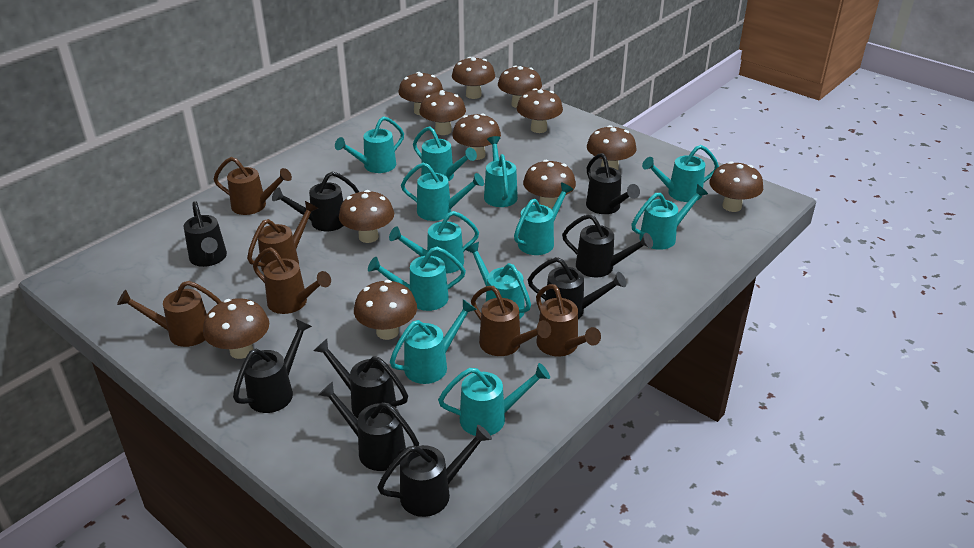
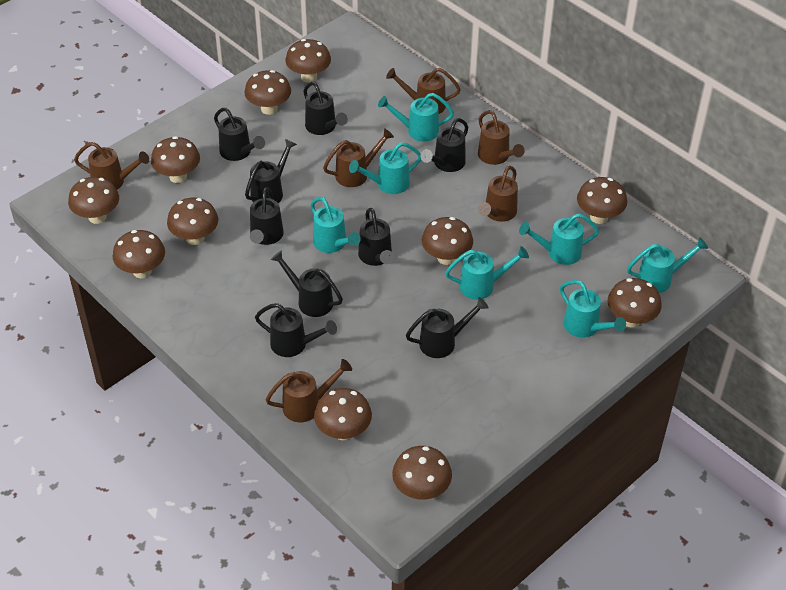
brown mushroom: [203,298,269,359] [339,190,394,243] [354,280,417,340] [398,72,443,115] [419,90,466,135] [452,57,495,99] [452,114,501,160] [498,65,542,108] [517,88,563,133] [523,160,576,210] [587,125,637,170] [710,161,763,212] = 12 -> [68,177,119,224] [112,230,165,278] [151,136,200,183] [167,197,218,245] [244,70,291,115] [285,39,331,83] [314,388,372,440] [392,446,452,500] [422,217,473,265] [577,177,627,224] [608,278,662,327] = 11
turquoise watering can: [335,116,404,173] [368,247,466,311] [389,211,479,274] [390,299,477,384] [401,163,484,221] [413,126,477,181] [438,363,550,436] [465,242,531,319] [484,136,518,207] [514,182,574,255] [631,184,708,250] [642,145,719,202] = 12 -> [311,197,361,253] [349,142,421,194] [378,93,454,142] [445,246,529,300] [519,213,599,265] [560,280,626,338] [627,237,708,293] = 7

